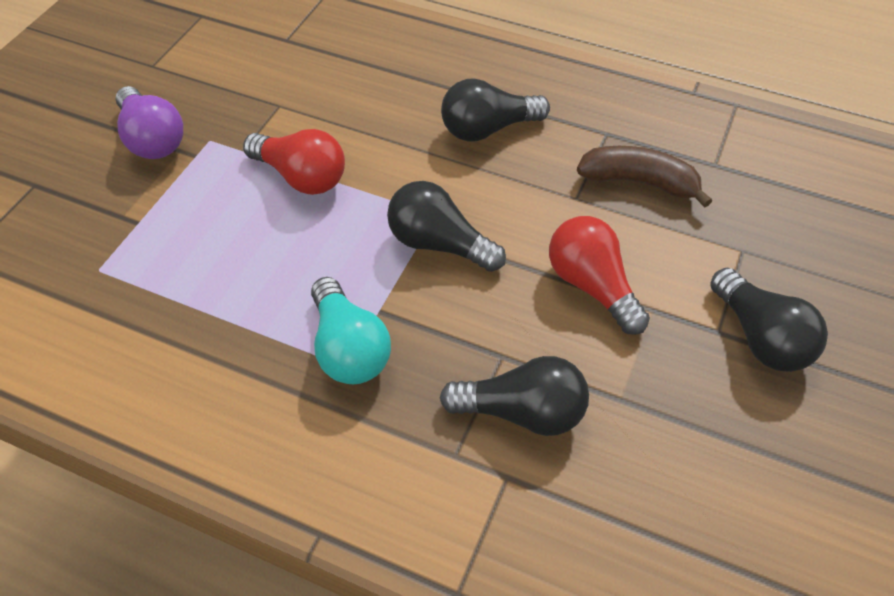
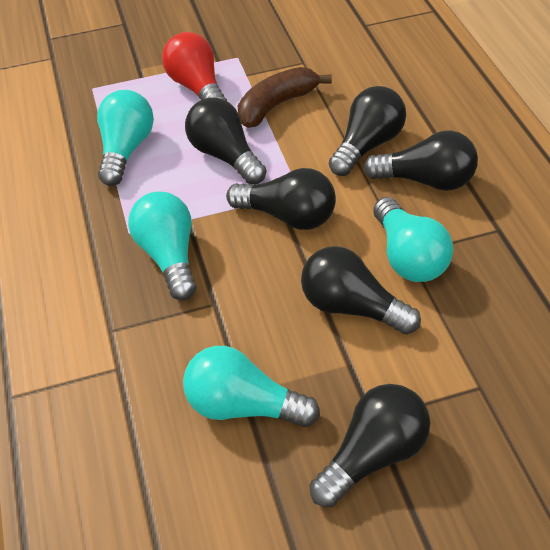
black light bulb: [387,181,506,272] [440,356,589,436] [441,78,550,141] [710,268,828,372] = 4 -> [185,97,267,185] [226,168,336,230] [301,246,421,334] [310,384,430,507] [329,86,406,176] [363,130,478,191] = 6
purple light bulb: [115,86,183,159] = 1 -> none = 0
red light bulb: [243,129,345,195] [549,216,650,335] = 2 -> [162,32,227,101] = 1
turquoise light bulb: [311,277,391,384] = 1 -> [97,90,154,186] [128,191,196,300] [183,346,320,427] [373,197,453,282] = 4

